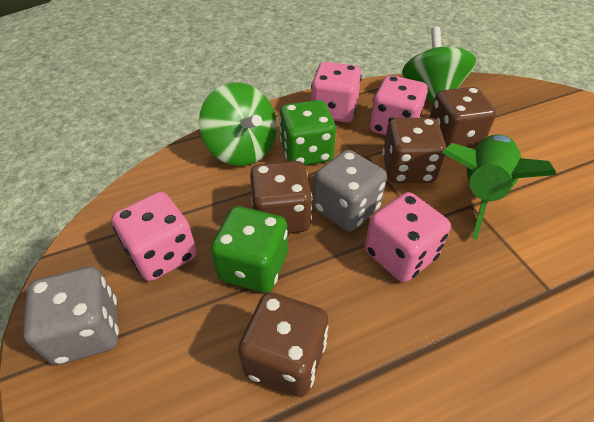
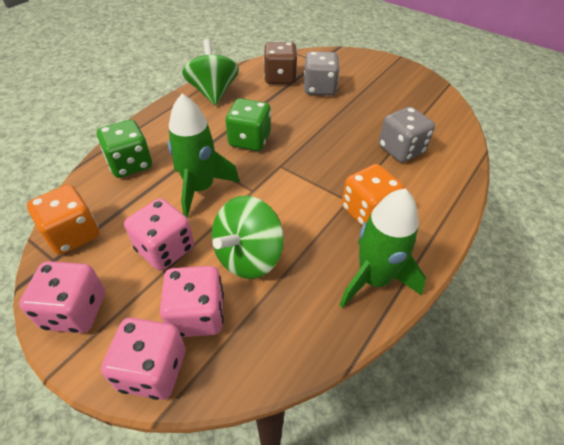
brown dice: [238,292,328,397] [250,161,312,233] [382,118,446,183] [429,87,496,148] = 4 -> [263,42,297,84] = 1
green rocket: [442,135,557,239] = 1 -> [168,94,240,218] [339,188,426,308] = 2
orange dice: none = 0 -> [27,185,99,255] [342,164,404,226] = 2

